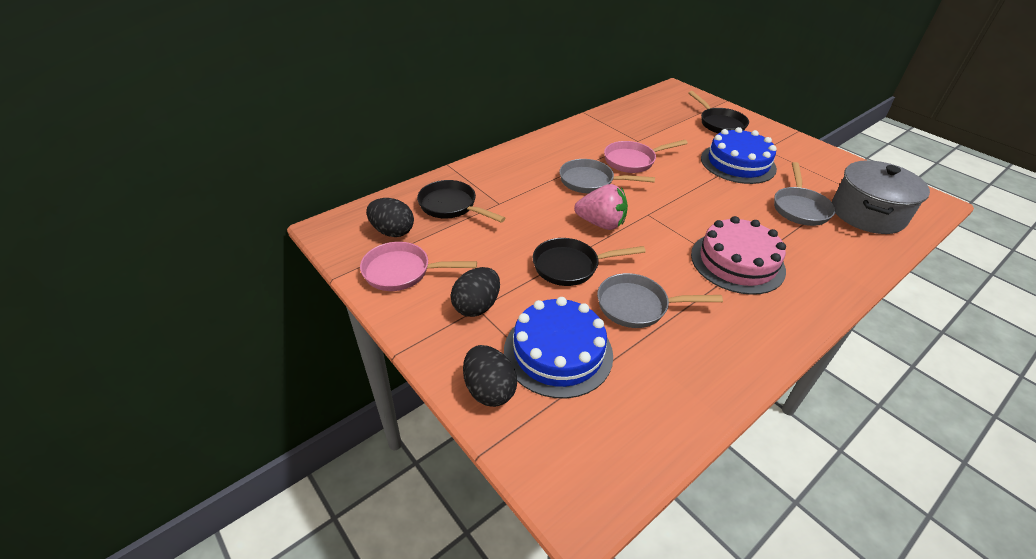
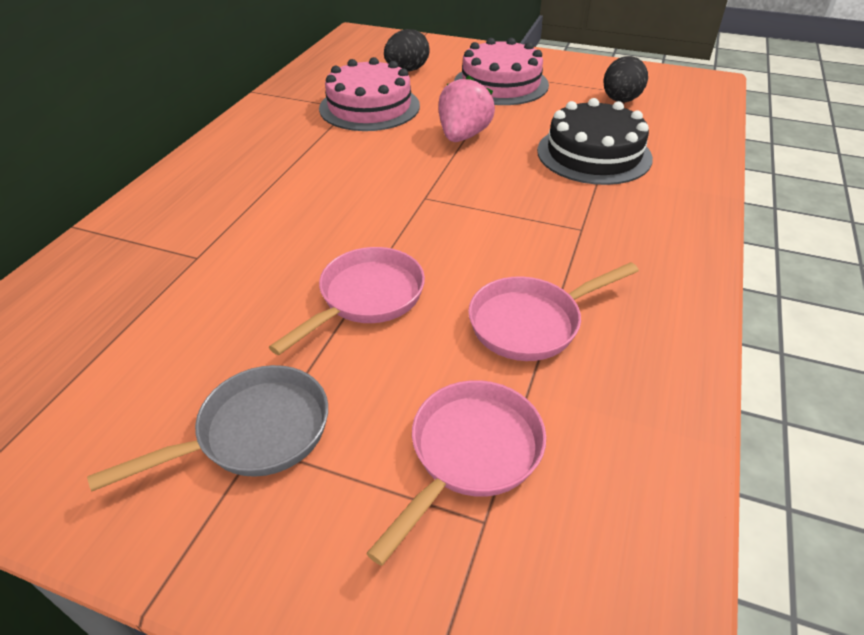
black cake: none = 0 -> [537,98,653,185] = 1
black egg: [366,198,414,237] [451,267,500,317] [463,345,517,407] = 3 -> [384,29,430,72] [604,56,648,102] = 2
black pan: [417,180,505,223] [533,238,646,286] [688,91,749,133] = 3 -> none = 0
blue cake: [504,297,613,398] [701,127,777,184] = 2 -> none = 0
grey pan: [559,159,655,193] [597,273,723,328] [774,162,836,226] = 3 -> [87,365,328,491] = 1
grey pot: [832,160,930,234] = 1 -> none = 0
pink cake: [691,216,786,295] = 1 -> [319,57,420,131] [454,38,549,105] = 2
pink pan: [360,242,477,291] [604,140,688,173] = 2 -> [269,247,425,355] [366,380,546,566] [468,262,639,361] = 3

